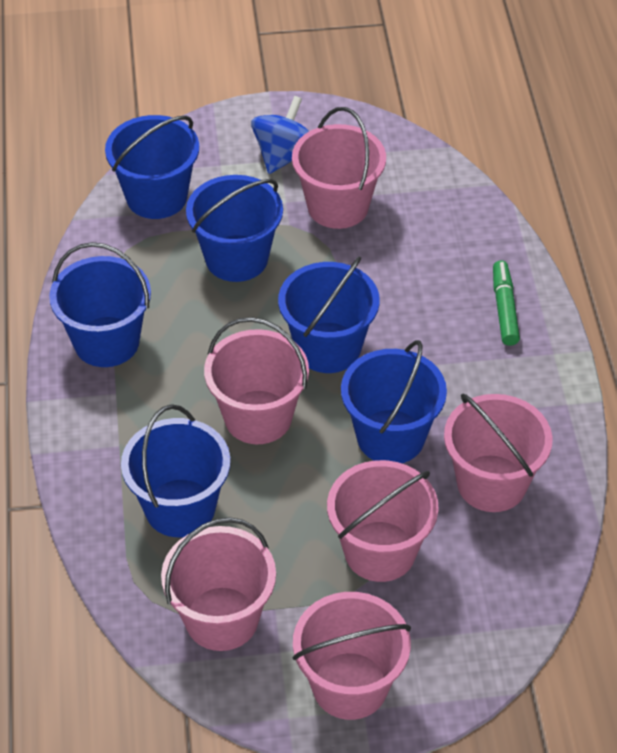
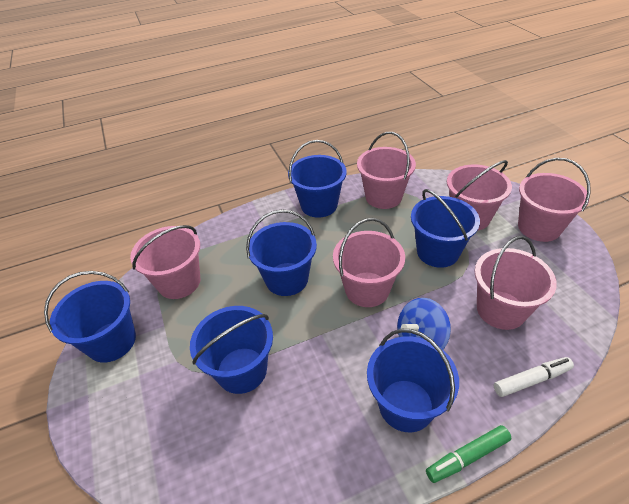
white marker: none = 0 -> [494,357,574,397] = 1

